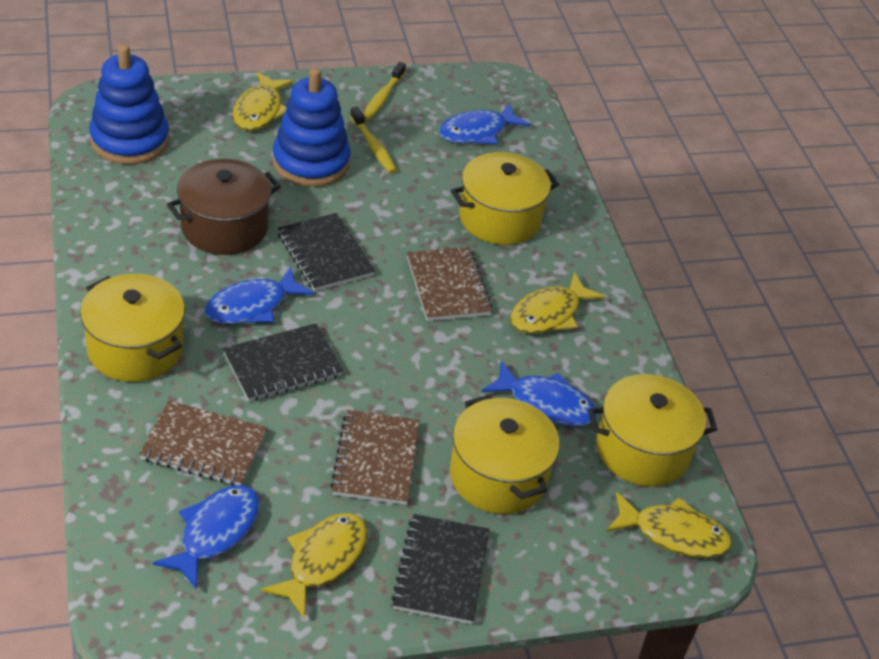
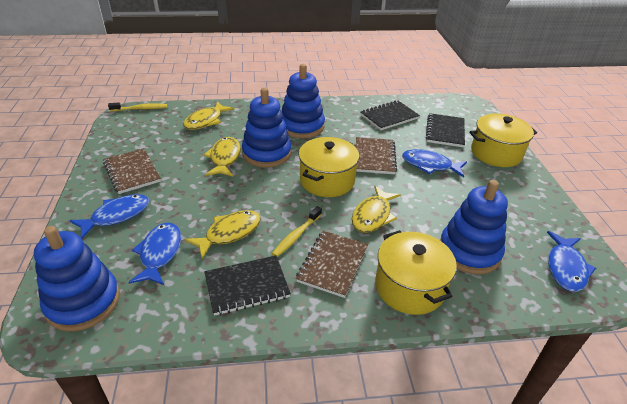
blue stacking toy: [89,44,169,164] [272,68,351,187] = 2 -> [34,226,120,331] [242,88,291,168] [282,64,325,138] [440,180,508,274] = 4
brown pot: [167,159,281,255] = 1 -> none = 0
yellow pot: [80,274,185,382] [450,395,560,514] [451,152,559,245] [588,374,717,487] = 4 -> [299,137,359,197] [375,230,457,315] [470,114,537,167] = 3

